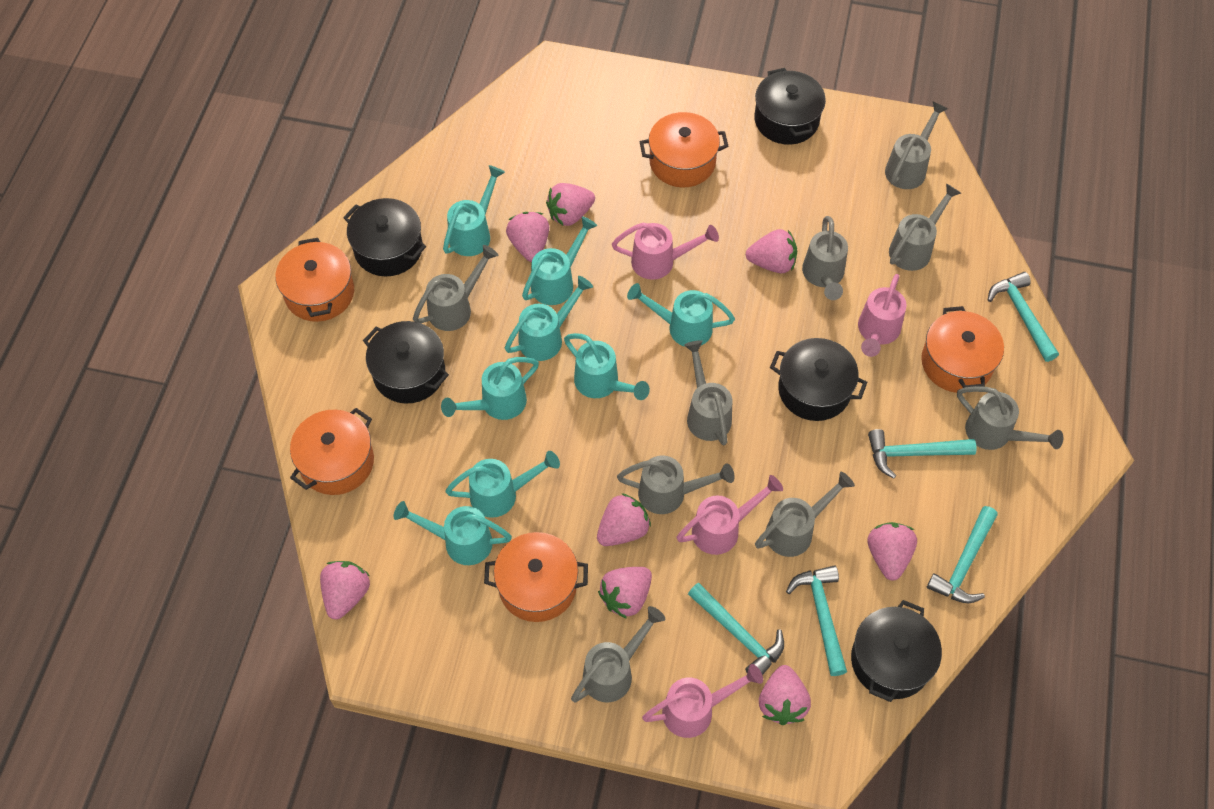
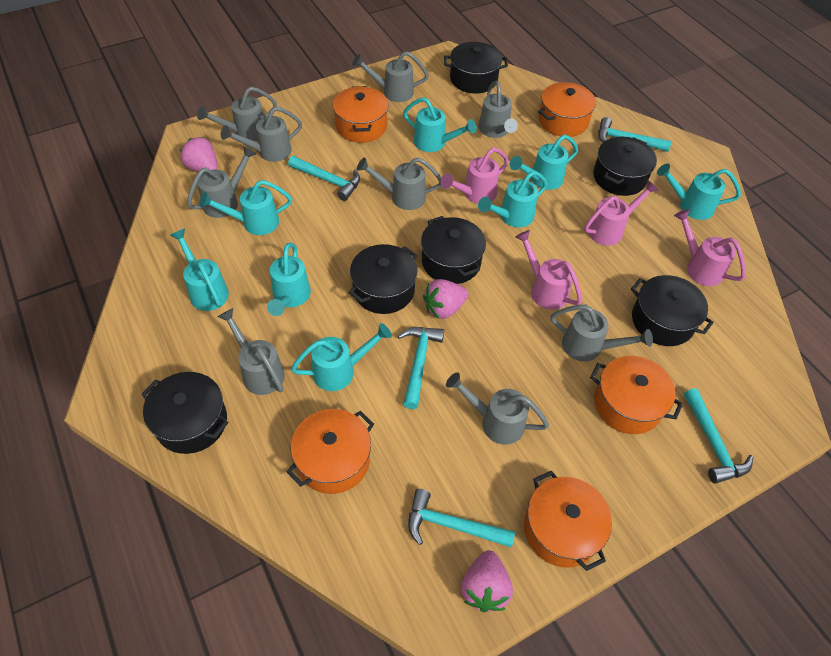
black pot: [343,198,426,276] [363,321,449,404] [754,68,826,145] [770,338,867,421] [851,600,942,702] = 5 -> [141,372,229,454] [348,244,418,314] [421,216,486,284] [444,42,508,94] [593,137,657,196] [631,275,714,346] = 6
pink strawberry: [320,561,370,619] [506,212,549,262] [546,183,595,226] [597,493,651,546] [598,567,652,619] [746,229,797,273] [759,665,811,725] [868,522,917,581] = 8 -> [180,137,218,173] [423,279,468,319] [461,550,513,612] = 3

